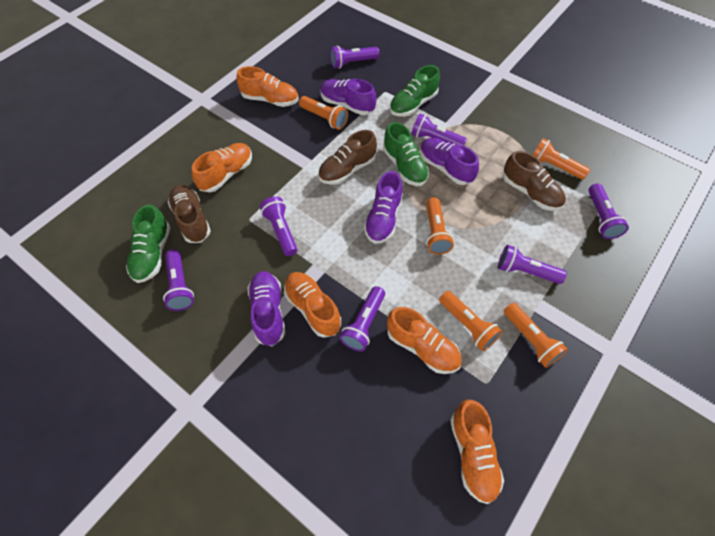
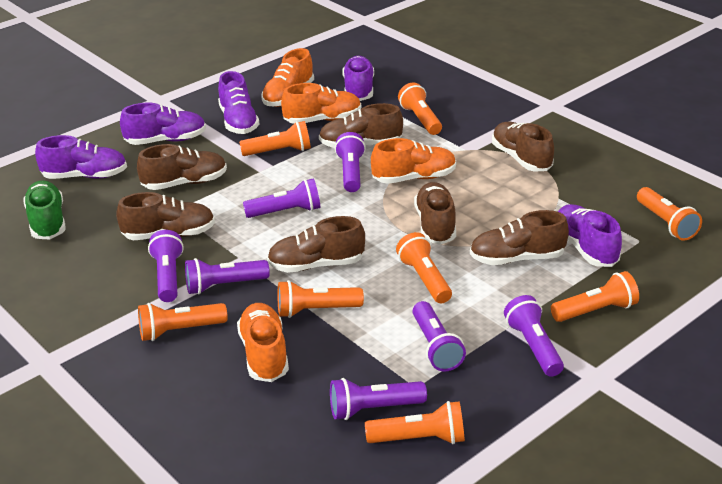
brown shoe: [168,185,211,243] [318,130,377,185] [503,151,566,211] = 3 -> [116,192,215,240] [137,144,227,190] [267,216,365,273] [319,103,403,148] [414,182,456,245] [470,210,569,265] [492,122,554,172] = 7
green shoe: [126,204,171,283] [383,122,429,186] [390,65,440,117] = 3 -> [23,181,66,239] = 1
orange flashlight: [299,96,348,130] [426,197,454,255] [439,291,502,351] [504,303,568,368] [533,138,590,180] = 5 -> [138,303,228,341] [239,121,311,156] [278,280,364,318] [365,401,465,444] [396,232,452,303] [398,82,442,135] [551,271,639,322] [637,187,702,241] = 8
orange shoe: [192,143,252,192] [236,66,298,107] [284,272,341,338] [387,307,462,374] [450,400,504,504] = 5 -> [237,303,289,382] [261,48,314,107] [281,83,361,124] [371,138,456,184] = 4
purple shoe: [247,271,285,346] [320,79,377,115] [364,171,403,244] [420,138,479,185] = 4 -> [35,135,127,179] [120,103,206,145] [218,71,259,134] [342,56,374,101] [558,204,622,267] = 5

